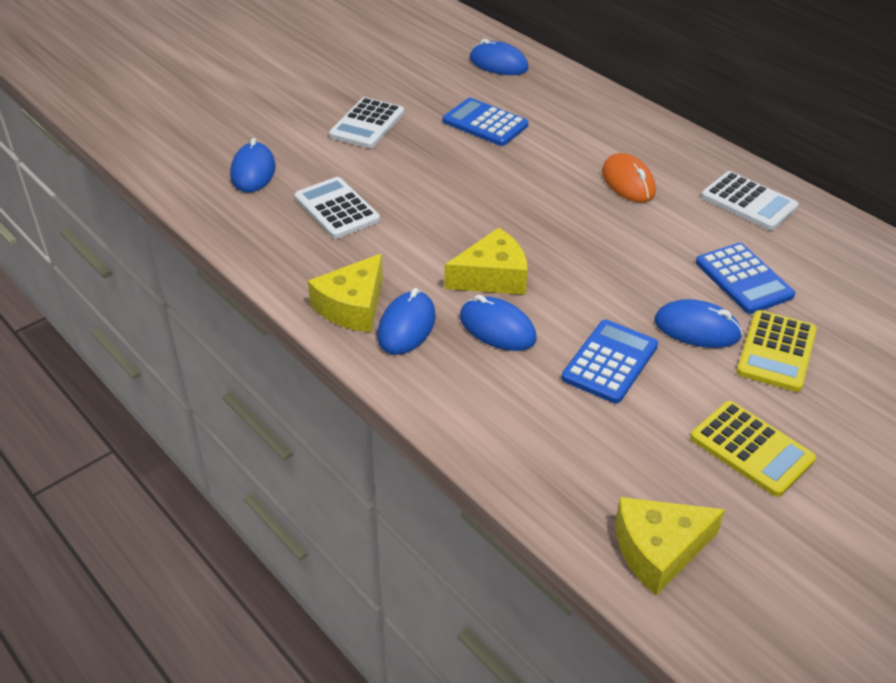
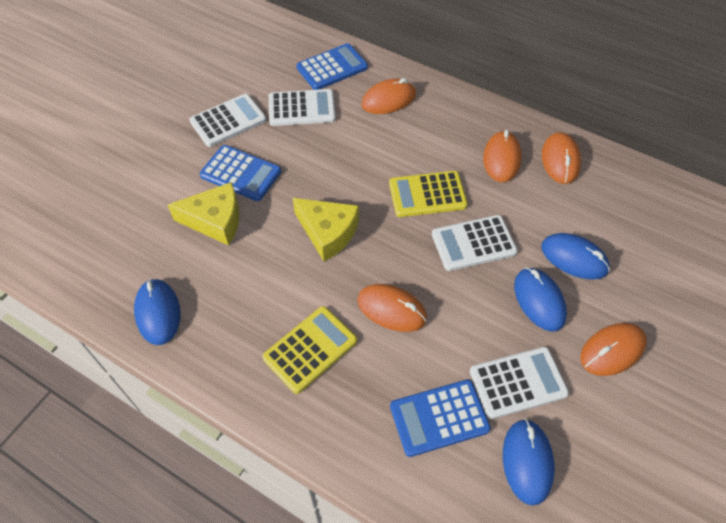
blue mouse: [230,138,276,193] [377,288,436,355] [460,295,536,351] [470,39,529,75] [654,299,743,348] = 5 -> [134,279,181,345] [503,419,555,506] [514,267,567,332] [541,233,610,280] = 4
orange mouse: [602,153,656,202] = 1 -> [357,284,427,332] [361,78,416,114] [483,130,522,182] [542,132,581,184] [580,323,647,376] = 5
white calculator: [294,177,380,239] [329,97,404,148] [701,171,799,230] = 3 -> [189,94,266,147] [269,89,336,126] [432,215,518,271] [470,347,569,419] = 4
yellow cheese: [308,254,383,332] [445,228,528,295] [615,497,725,595] = 3 -> [168,182,240,246] [293,198,359,261] = 2

